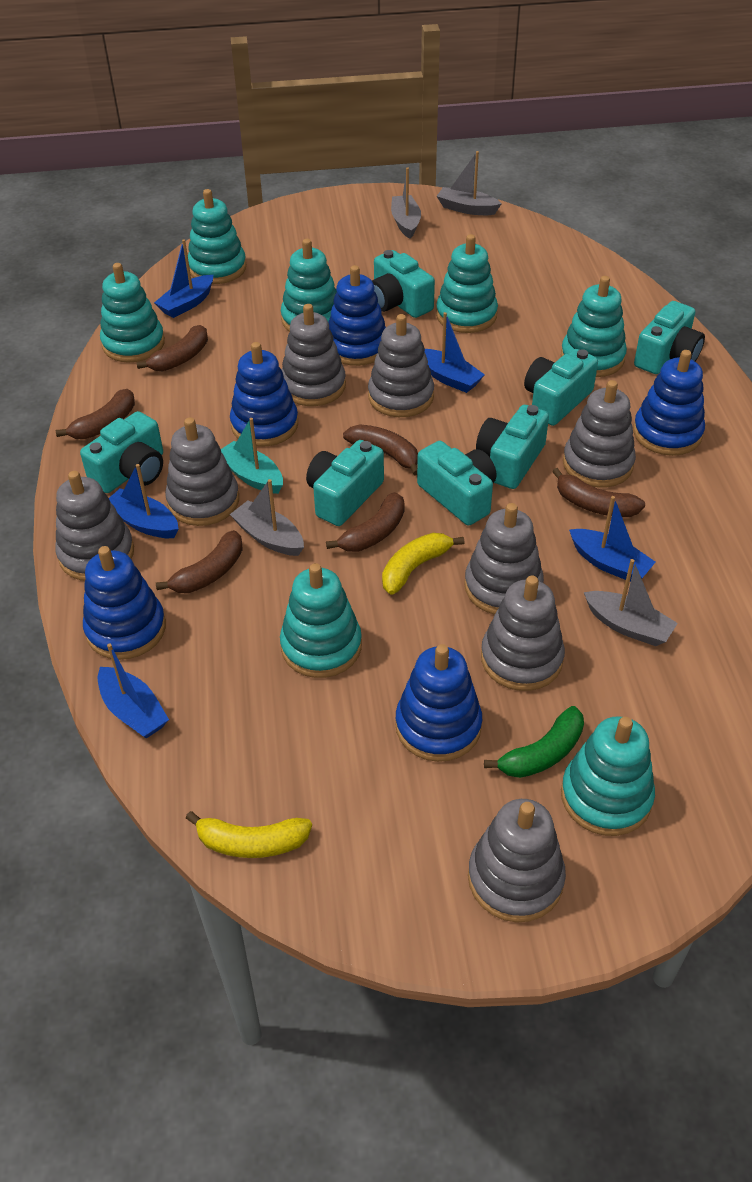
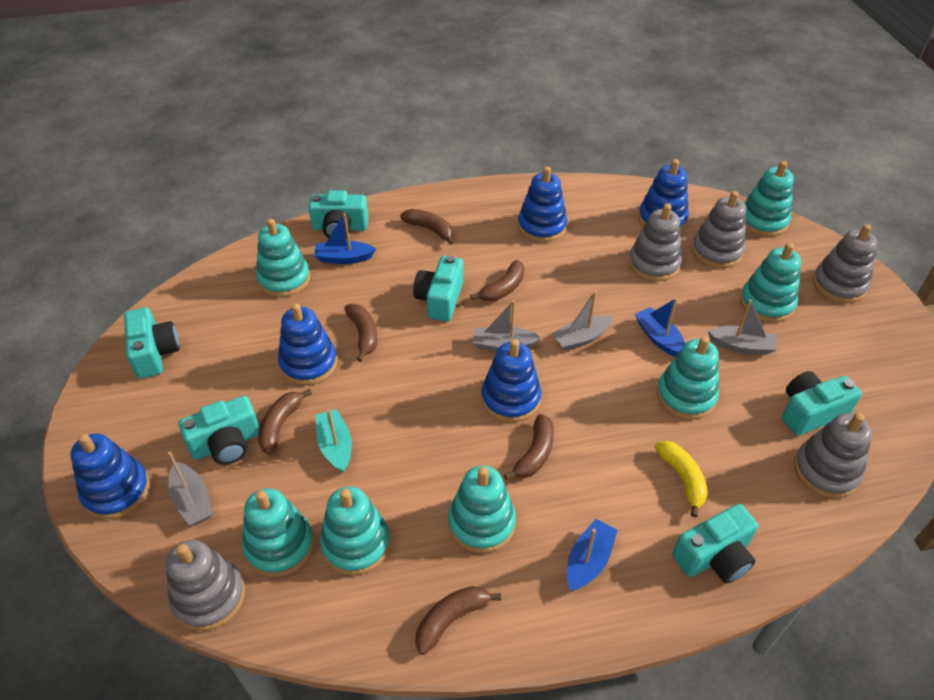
blue boat: [97,643,169,739] [109,464,179,538] [154,239,213,318] [424,312,485,393] [569,496,656,582] = 5 -> [314,213,376,264] [567,519,617,591] [635,298,685,357] = 3
green banana: [484,706,584,778] = 1 -> none = 0
grey stacking toy: [55,471,134,581] [165,418,239,526] [282,304,346,406] [368,314,434,417] [464,503,544,614] [468,799,566,923] [481,576,565,691] [563,380,636,487] = 8 -> [166,540,245,631] [629,204,682,281] [692,191,746,268] [794,413,872,498] [813,224,877,303] = 5
turquoise camera: [80,411,163,493] [306,440,384,526] [372,250,435,318] [417,441,496,526] [476,405,549,489] [524,349,598,426] [634,301,705,374] = 7 -> [124,307,180,379] [178,396,260,465] [308,190,369,238] [413,255,463,322] [672,504,758,584] [782,371,862,436] = 6
yellow banana: [186,811,312,858] [382,533,464,595] = 2 -> [655,441,708,517] = 1

